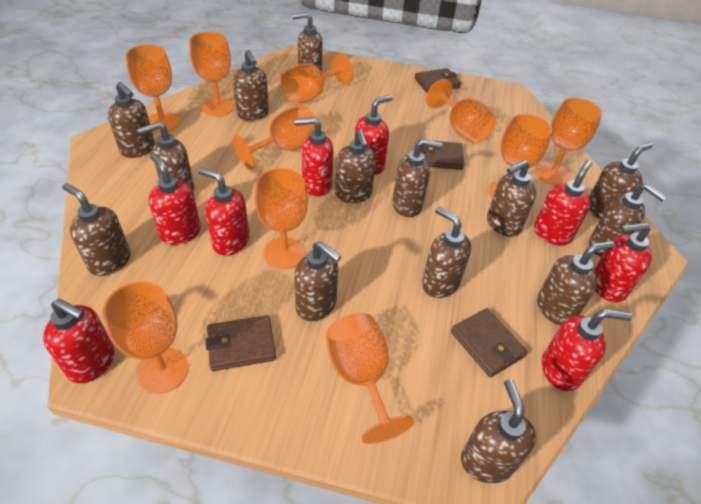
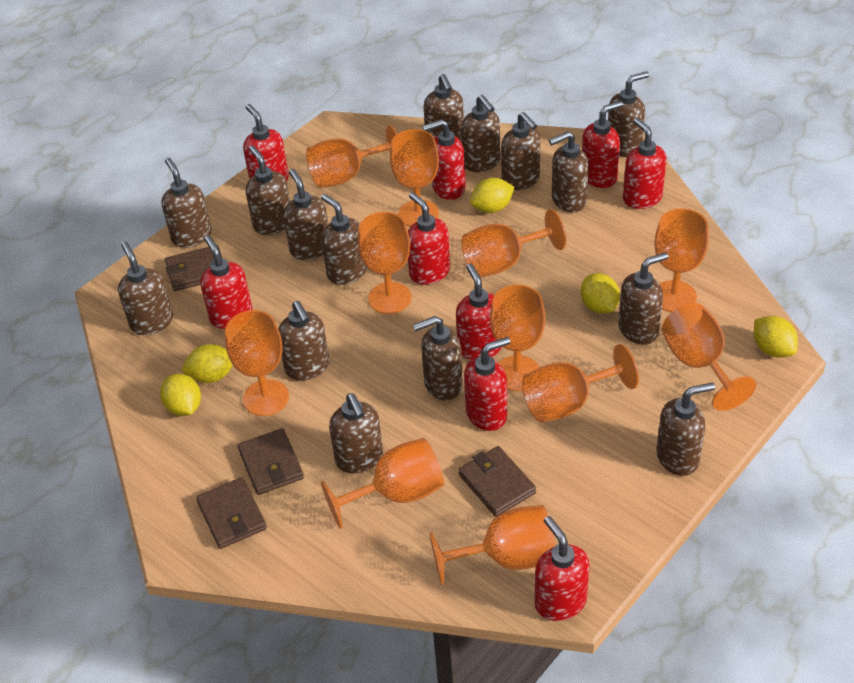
brown soap dispenser: [62,183,131,276] [108,82,155,158] [138,122,194,192] [233,50,269,121] [292,12,323,72] [294,241,341,321] [335,129,376,203] [392,139,443,217] [422,207,471,298] [461,379,536,483] [487,160,536,237] [537,241,614,325] [589,142,653,219] [589,183,668,257] = 14 -> [118,242,173,335] [162,158,212,248] [246,145,290,235] [278,301,329,381] [283,169,328,260] [321,194,367,285] [329,393,383,473] [413,316,463,400] [424,74,464,141] [461,95,500,172] [501,112,540,190] [549,131,589,212] [608,71,649,157] [618,252,669,345] [656,382,715,476] = 15
orange goblet: [102,281,189,394] [126,45,180,133] [189,32,234,117] [233,105,315,170] [254,168,308,269] [281,54,353,104] [326,313,414,444] [426,79,496,143] [488,114,552,198] [535,97,602,185] = 10 -> [225,310,289,416] [306,125,397,188] [321,438,444,529] [358,212,411,314] [390,129,439,227] [429,505,556,585] [462,209,566,277] [490,284,545,391] [522,344,639,422] [655,208,709,312] [662,303,756,411] = 11
red soap dispenser: [43,299,115,383] [149,153,201,245] [198,167,250,256] [295,117,334,196] [355,95,392,175] [534,160,592,246] [542,309,632,391] [594,223,652,303] = 8 -> [200,235,252,329] [243,104,289,182] [408,192,450,285] [422,119,466,200] [456,263,502,360] [464,337,510,431] [535,516,590,621] [582,101,623,188] [623,118,667,209] = 9
yellow lemon: none = 0 -> [160,373,201,416] [182,344,233,383] [470,178,515,213] [581,273,620,314] [754,316,798,358] = 5

